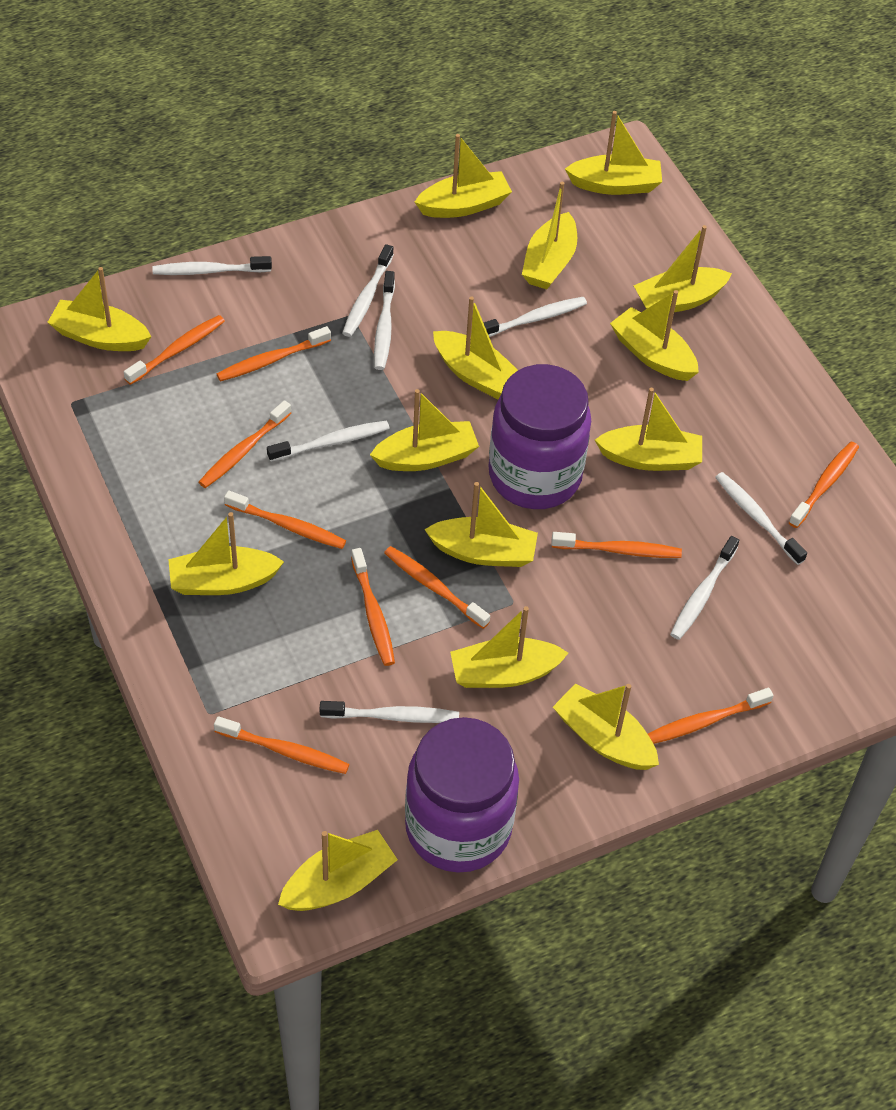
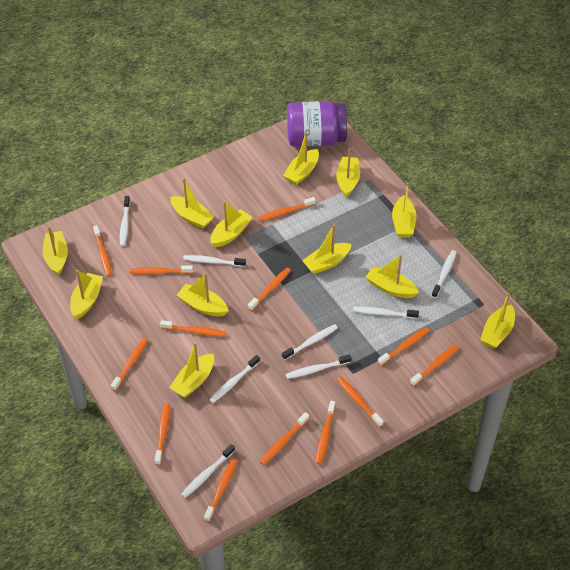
orange toothbrush: [124,315,225,385] [199,400,291,488] [214,716,349,774] [217,326,331,382] [224,490,346,549] [351,548,395,666] [384,546,490,629] [551,532,682,558] [648,688,774,744] [789,442,859,528] = 10 -> [93,225,112,276] [111,338,148,391] [129,265,193,274] [155,403,170,465] [160,320,226,337] [204,459,237,522] [248,268,291,311] [258,197,316,221] [260,412,309,465] [315,401,335,464] [337,377,384,427] [378,327,430,366] [410,344,459,386] = 13
purple jar: [405,717,519,873] [489,364,591,509] = 2 -> [287,101,347,147] = 1
yellow boat: [47,267,152,351] [168,512,284,595] [278,830,398,911] [370,389,479,471] [415,134,512,218] [424,482,538,567] [433,296,518,399] [450,606,568,688] [522,182,577,289] [553,683,659,770] [565,111,662,195] [595,388,702,471] [610,290,699,381] [634,225,732,312] = 14 -> [43,226,68,276] [70,270,103,319] [169,342,214,398] [170,178,215,229] [177,273,229,316] [211,201,253,248] [283,132,319,185] [302,224,352,274] [336,148,360,197] [366,255,419,298] [392,182,416,238] [480,293,515,349] = 12

